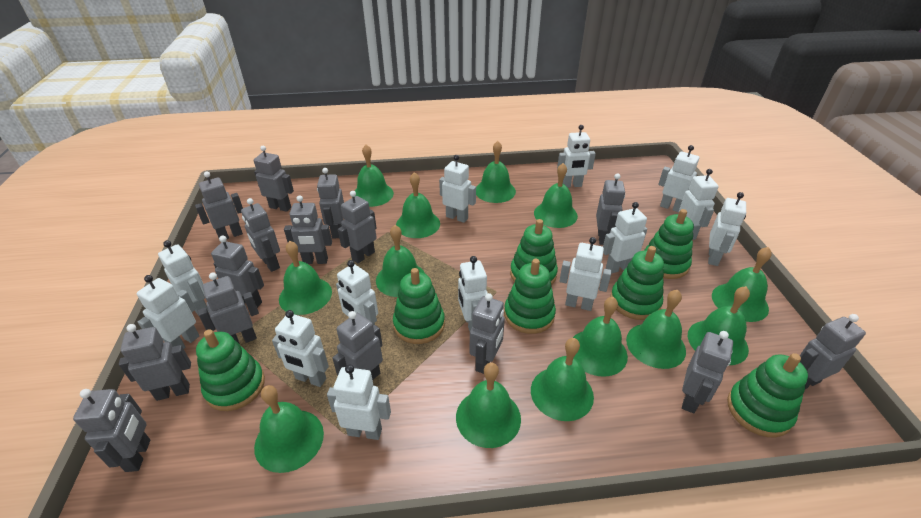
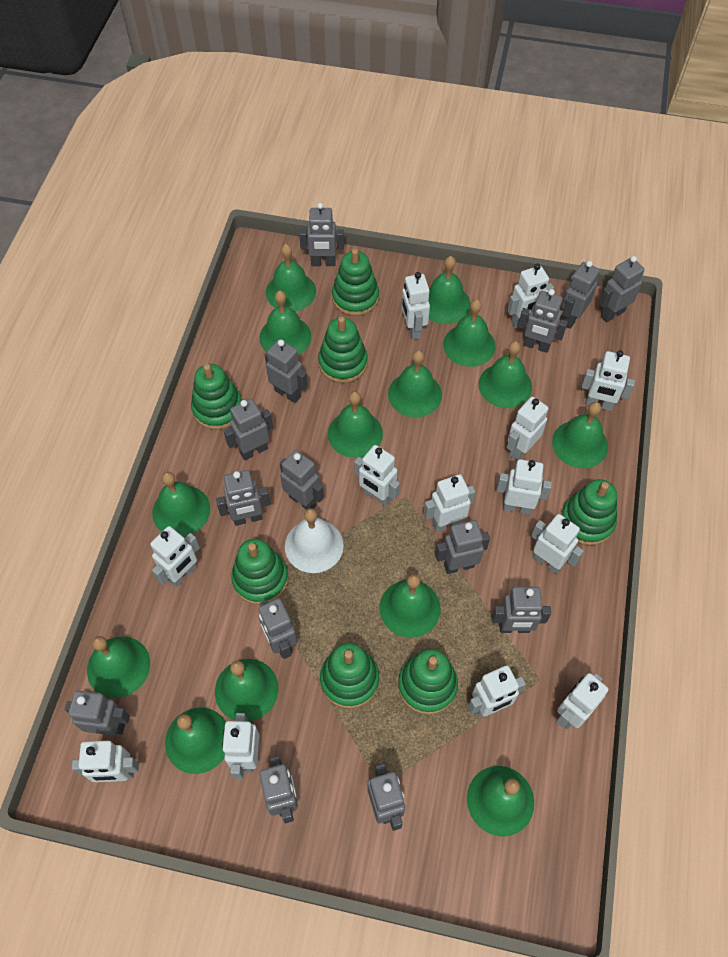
green bell: [254,385,324,473] [279,241,332,315] [352,145,394,207] [376,225,425,297] [396,172,440,238] [456,363,521,448] [476,141,516,203] [531,338,594,421] [534,163,578,228] [573,297,628,377] [626,290,686,369] [688,286,750,365] [712,247,772,322] = 13 -> [87,636,150,698] [152,472,210,537] [165,708,226,774] [215,659,278,722] [259,291,311,355] [266,244,316,312] [328,391,383,458] [380,574,440,638] [388,350,442,417] [428,256,470,324] [443,299,495,367] [467,766,534,837] [479,341,532,408] [552,402,608,468] = 14
grey robot: [73,389,150,472] [119,324,191,401] [195,172,243,239] [198,272,259,343] [211,236,264,308] [241,198,280,272] [254,146,294,212] [284,195,332,264] [317,168,344,238] [332,311,383,380] [338,191,377,263] [470,293,505,374] [596,174,625,245] [682,331,733,413] [800,314,866,389] = 15 -> [65,691,130,736] [216,470,271,526] [224,399,273,460] [258,598,297,659] [260,756,298,823] [265,339,308,403] [280,450,324,510] [299,203,344,266] [367,763,405,831] [435,520,490,574] [492,587,551,633] [518,289,568,353] [561,261,600,329] [599,256,645,322] = 14
white bell: none = 0 -> [285,508,344,573] = 1

